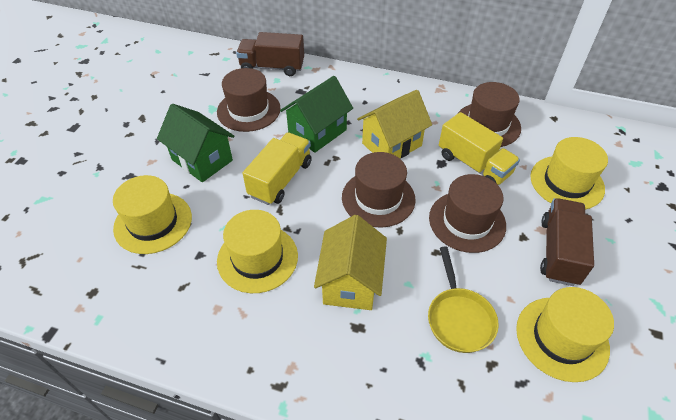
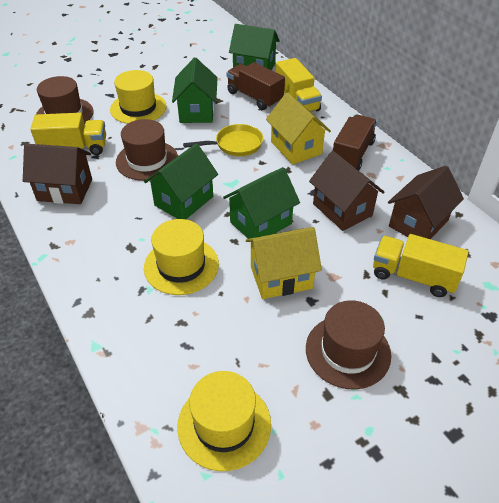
brown hat: [217,68,281,132] [342,152,416,228] [429,174,506,253] [458,82,521,147] = 4 -> [36,76,94,124] [116,119,178,181] [306,300,391,390] = 3
brown house: none = 0 -> [23,144,92,204] [309,151,385,231] [388,165,464,239] = 3
green house: [157,104,234,182] [280,76,353,153] = 2 -> [144,143,218,219] [172,58,218,123] [223,167,300,239] [229,24,280,70] = 4
yellow hat: [113,175,192,254] [217,210,298,293] [516,287,614,382] [530,137,608,209] = 4 -> [110,70,167,124] [144,219,219,295] [177,371,271,471] = 3
yellow truck: [242,132,312,205] [439,112,520,185] = 2 -> [30,113,106,155] [276,58,322,112] [373,234,469,297] = 3

